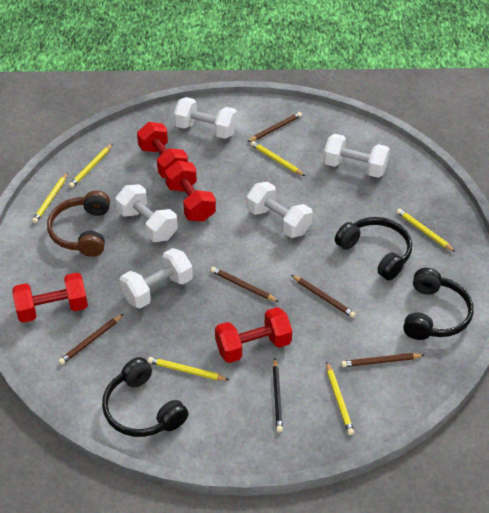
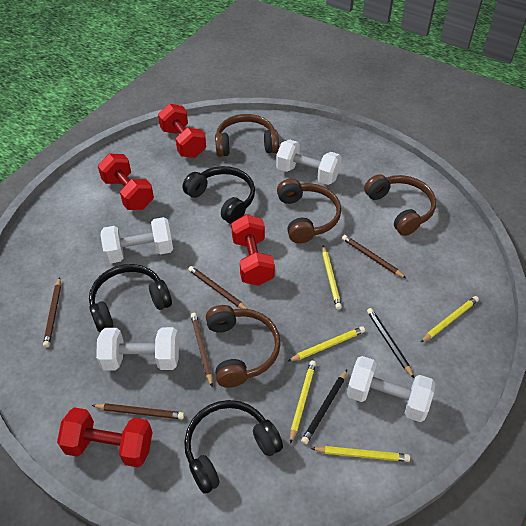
black pencil: [273,359,283,432] = 1 -> [301,370,347,444] [367,308,414,378] = 2
brown headphones: [47,191,110,257] = 1 -> [206,305,281,388] [215,114,279,157] [277,179,341,243] [364,174,436,236] = 4
white dumbbell: [116,184,178,242] [120,248,193,309] [174,97,237,139] [247,182,313,238] [323,134,390,178] = 5 -> [96,327,179,370] [101,217,173,263] [276,139,342,185] [347,356,435,422] = 4
yellow pencil: [32,172,68,223] [69,144,113,188] [148,357,229,380] [251,141,305,176] [326,362,354,435] [396,208,455,252] = 6 -> [287,326,365,362] [290,361,316,444] [311,446,410,462] [322,246,342,309] [420,296,479,343] = 5

